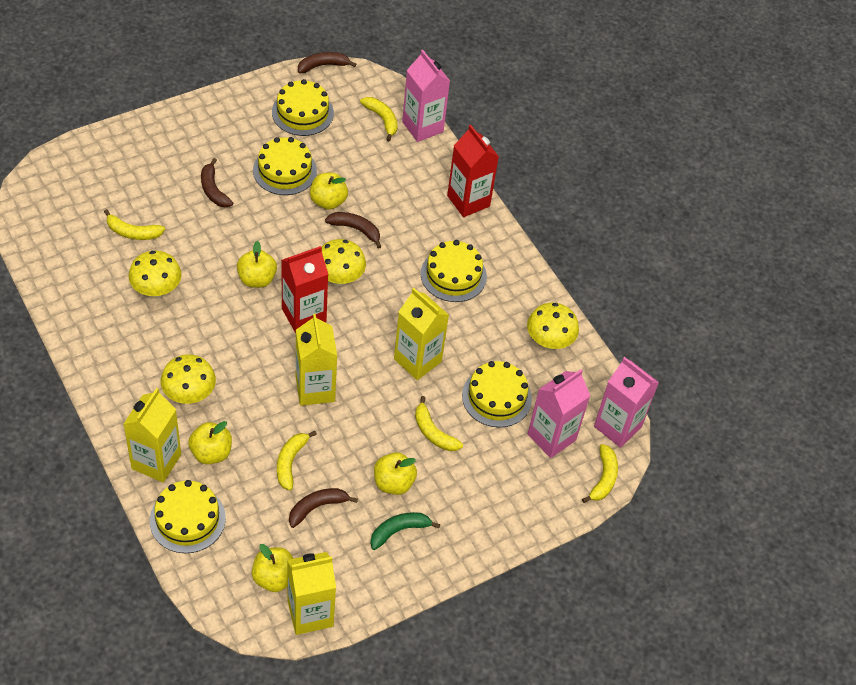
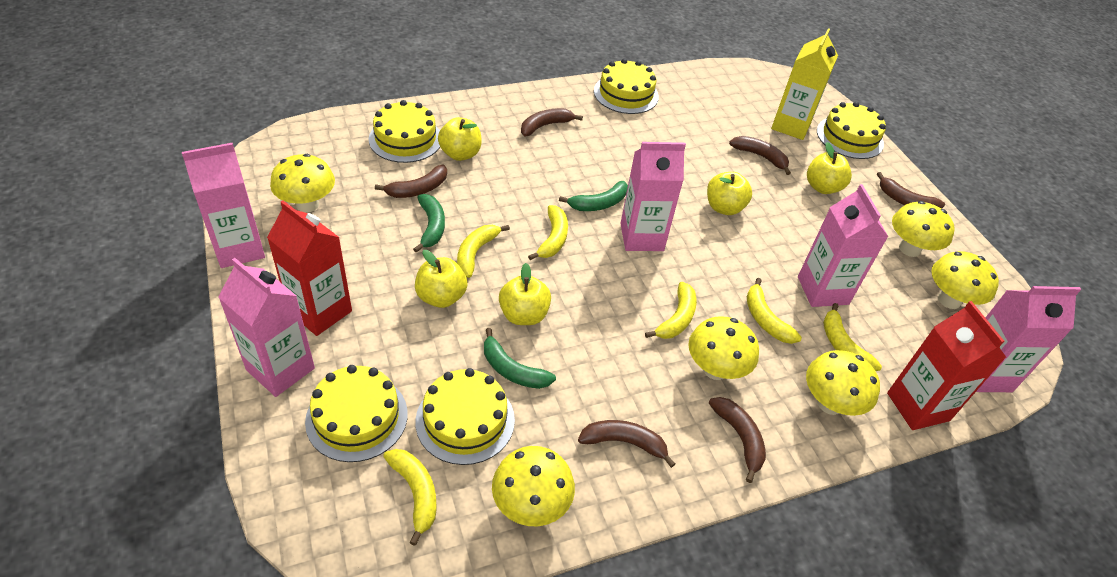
brown banana: [201,158,233,208] [289,488,358,528] [298,52,356,74] [325,212,381,249] = 4 -> [375,165,447,198] [521,108,583,136] [578,420,675,468] [709,397,766,483] [729,136,791,175] [877,172,945,209] = 6
green banana: [370,512,440,550] = 1 -> [413,194,445,253] [484,328,556,389] [559,181,628,211] = 3
pink carton: [402,50,450,142] [528,369,590,458] [594,357,659,448] = 3 -> [182,143,265,268] [218,258,315,397] [620,142,686,251] [798,184,889,307] [976,286,1082,392] = 5
yellow banana: [104,209,165,240] [277,431,317,491] [360,97,398,141] [415,396,463,451] [582,444,618,503] = 5 -> [383,449,437,546] [457,225,510,278] [528,205,568,260] [645,282,697,339] [747,278,802,344] [823,303,882,371] = 6
yellow carton: [124,388,181,483] [287,552,336,635] [296,314,337,406] [394,288,449,380] = 4 -> [771,28,838,140] = 1
yellow mushroom: [129,251,182,298] [161,354,216,404] [322,239,366,286] [527,303,579,350] = 4 -> [270,154,335,213] [492,446,575,526] [688,316,759,380] [806,350,880,416] [892,201,955,257] [931,251,999,309] = 6

